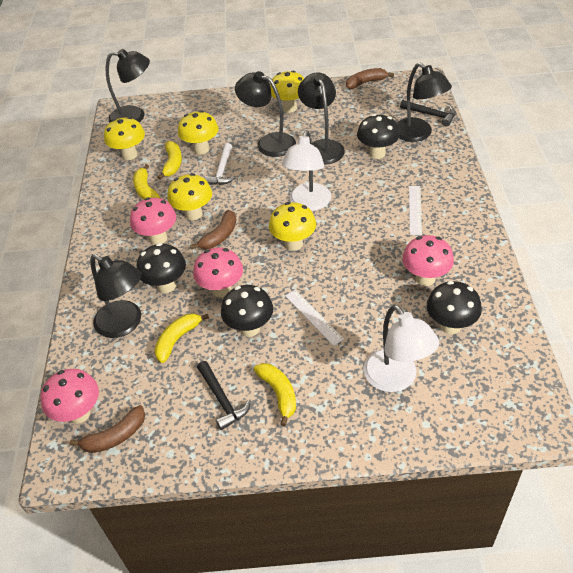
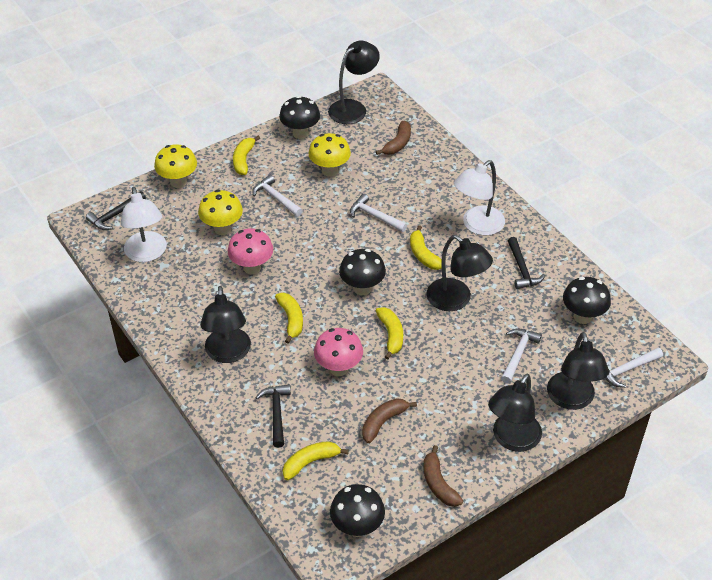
black hammer: [197,361,251,430] [400,100,456,127] = 2 -> [86,191,146,230] [255,384,291,448] [508,237,545,289] = 3
pink mushroom: [41,369,99,424] [130,197,176,245] [193,247,243,297] [402,235,454,286] = 4 -> [228,228,273,274] [314,328,363,376] = 2
white hammer: [204,143,236,185] = 1 -> [252,175,303,217] [350,194,407,232] [501,328,542,384] [605,348,663,388] = 4
white ruler: [285,290,344,346] [409,186,422,235] = 2 -> none = 0
yellow banana: [133,164,160,200] [154,313,209,363] [158,141,182,180] [254,363,296,426] = 4 -> [233,136,260,175] [275,293,303,343] [283,441,349,480] [376,307,403,360] [410,225,442,270] = 5
yellow mushroom: [104,117,145,160] [167,173,212,220] [178,110,218,154] [269,202,316,251] [270,71,304,113] = 5 -> [154,144,197,188] [198,190,243,235] [308,133,351,177] = 3

